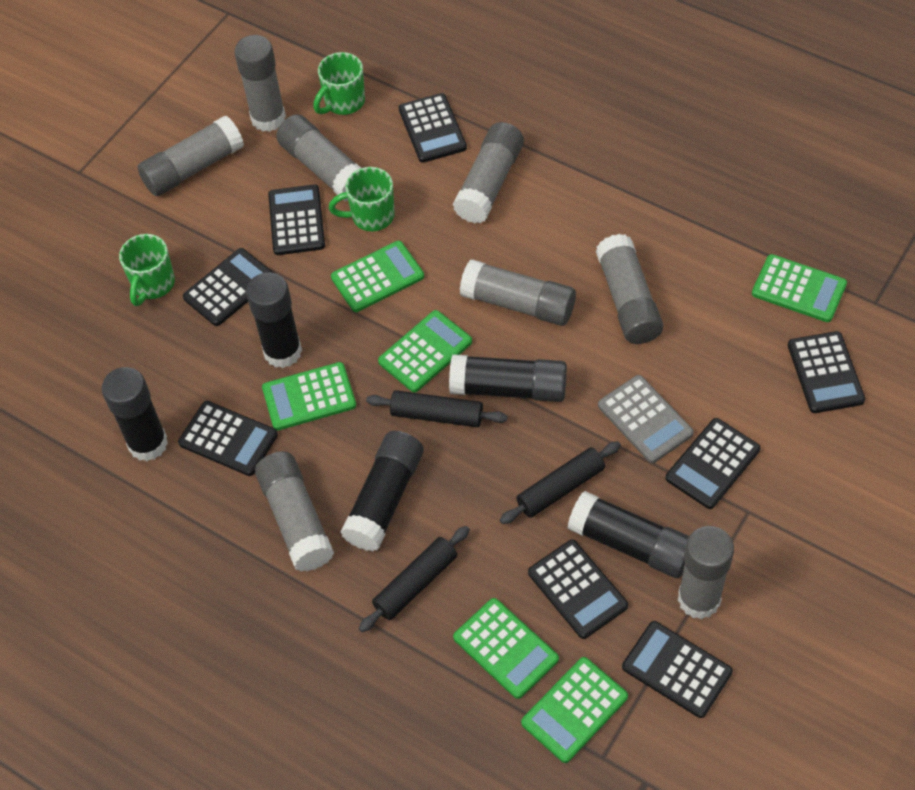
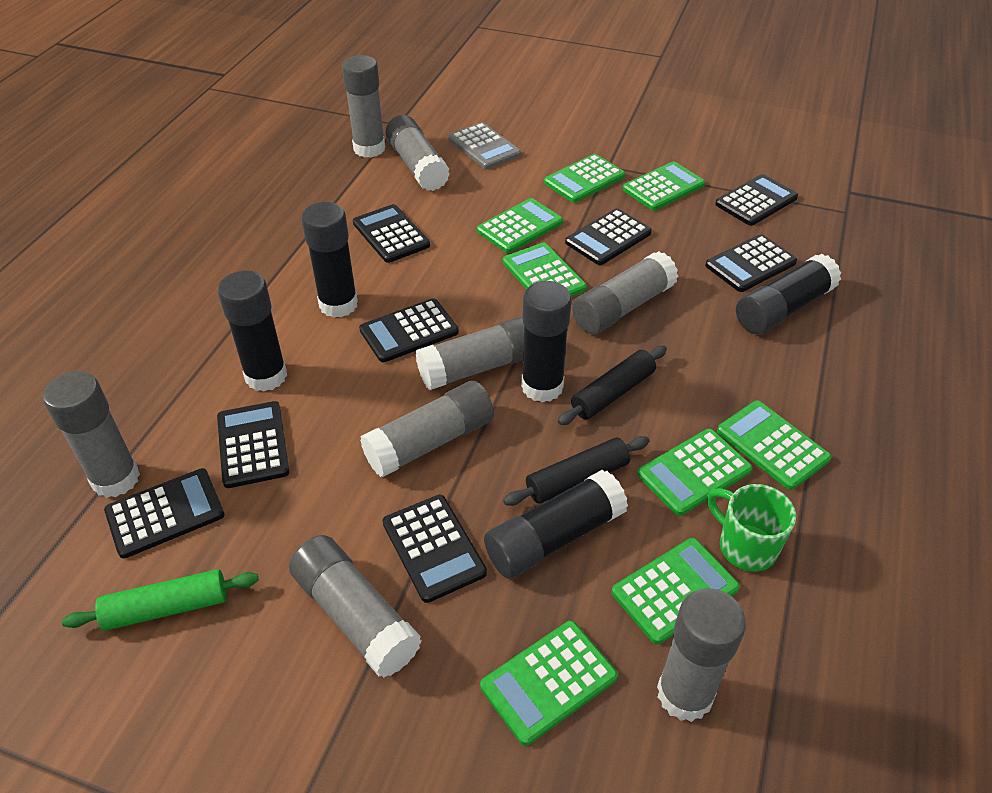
black rolling pin: [359,526,470,632] [366,390,508,427] [500,441,621,524] = 3 -> [503,436,649,506] [558,346,667,425] = 2
green calculator: [262,362,356,431] [331,241,424,312] [378,310,472,392] [453,598,559,699] [521,657,628,763] [752,254,847,322] = 6 -> [477,198,563,253] [480,621,618,746] [503,242,587,297] [544,154,625,203] [611,538,740,644] [623,161,705,210] [637,429,752,516] [717,400,831,490] = 8
green mug: [119,234,175,306] [313,52,365,115] [329,167,395,231] = 3 -> [707,484,796,572] = 1
green rolling pin: none = 0 -> [62,569,259,631] = 1

